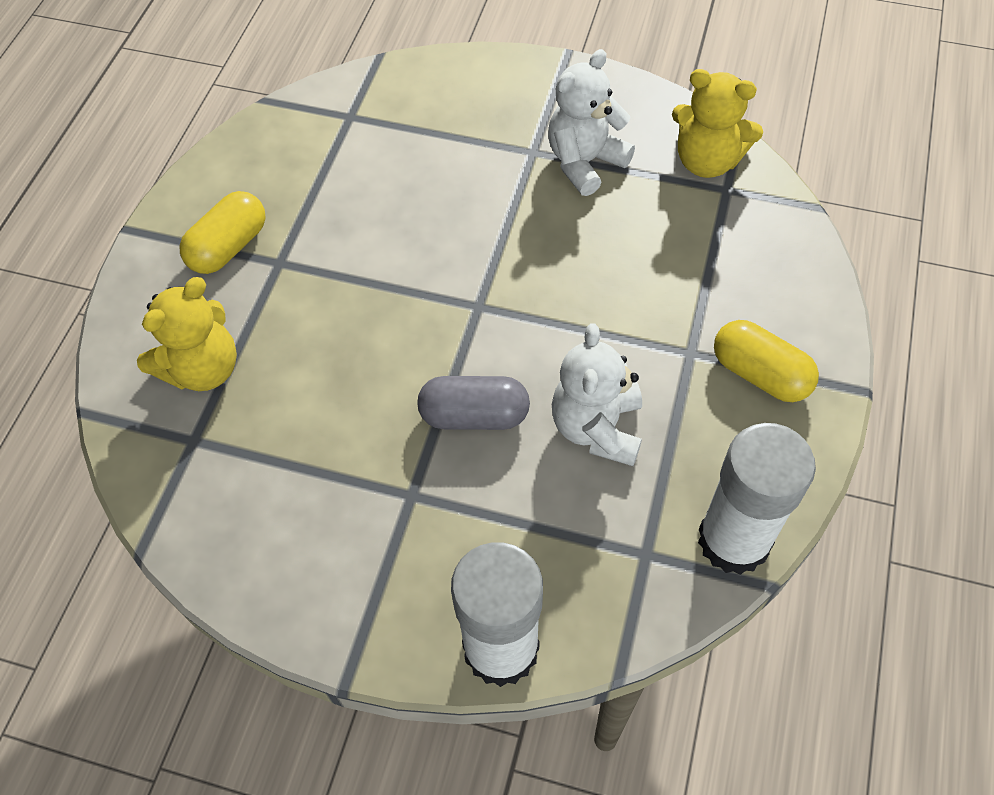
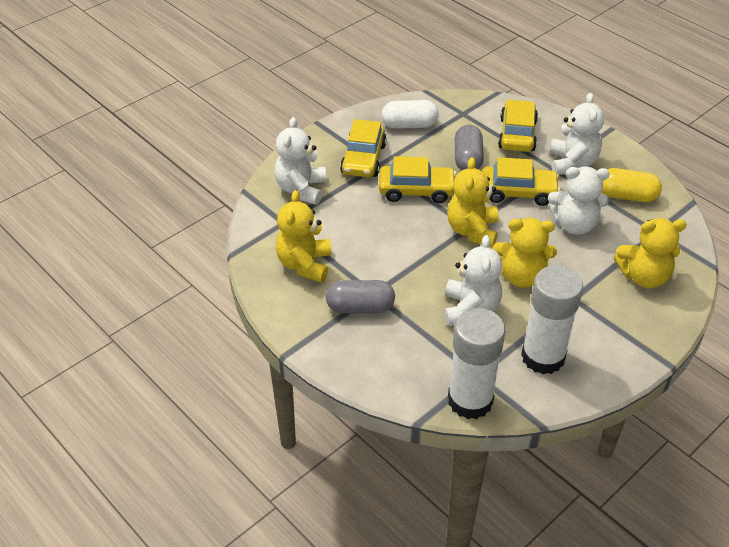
grey capsule: [417,376,530,430] = 1 -> [326,280,395,313] [455,124,484,171] = 2
white capsule: none = 0 -> [381,100,439,129] = 1
white teddy bear: [548,49,635,196] [552,323,642,466] = 2 -> [274,117,326,205] [444,235,502,326] [548,166,610,235] [549,93,604,175] = 4
yellow capsule: [179,191,266,274] [714,320,819,402] = 2 -> [602,168,662,202] = 1
yellow car: none = 0 -> [340,119,387,177] [379,156,456,203] [482,157,560,206] [498,99,538,152] = 4
yellow teddy bear: [137,277,237,391] [672,69,763,178] = 2 -> [276,190,332,282] [447,157,499,248] [493,218,557,288] [614,218,687,288] = 4

